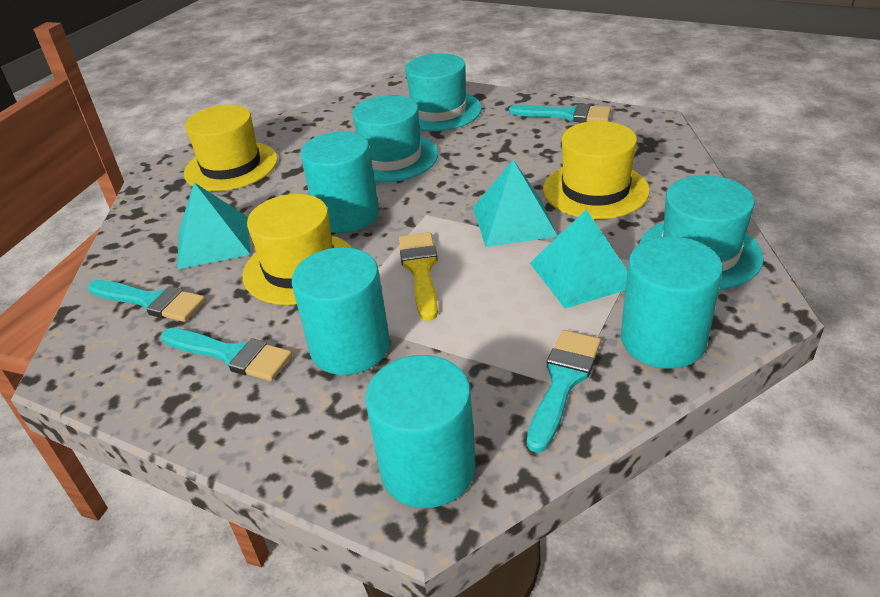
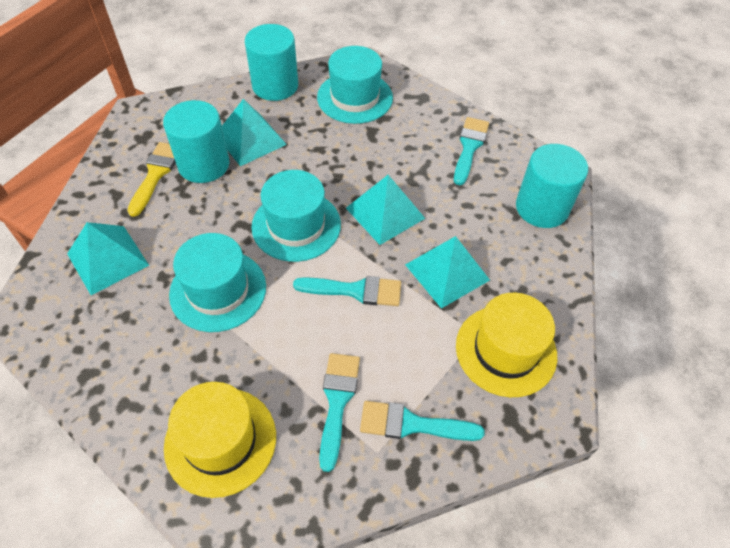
turquoise cylinder: [292,247,390,375] [301,131,379,233] [365,355,476,508] [621,236,723,369] = 4 -> [163,100,230,183] [245,24,298,101] [516,144,588,228] = 3
turquoise pyramid: [177,183,251,269] [473,160,558,247] [530,209,627,309] = 3 -> [67,222,149,295] [222,99,287,166] [346,175,425,245] [405,236,490,309] = 4
yellow hat: [184,105,278,191] [242,194,352,305] [543,121,650,219] = 3 -> [164,382,276,498] [456,293,557,397] = 2

